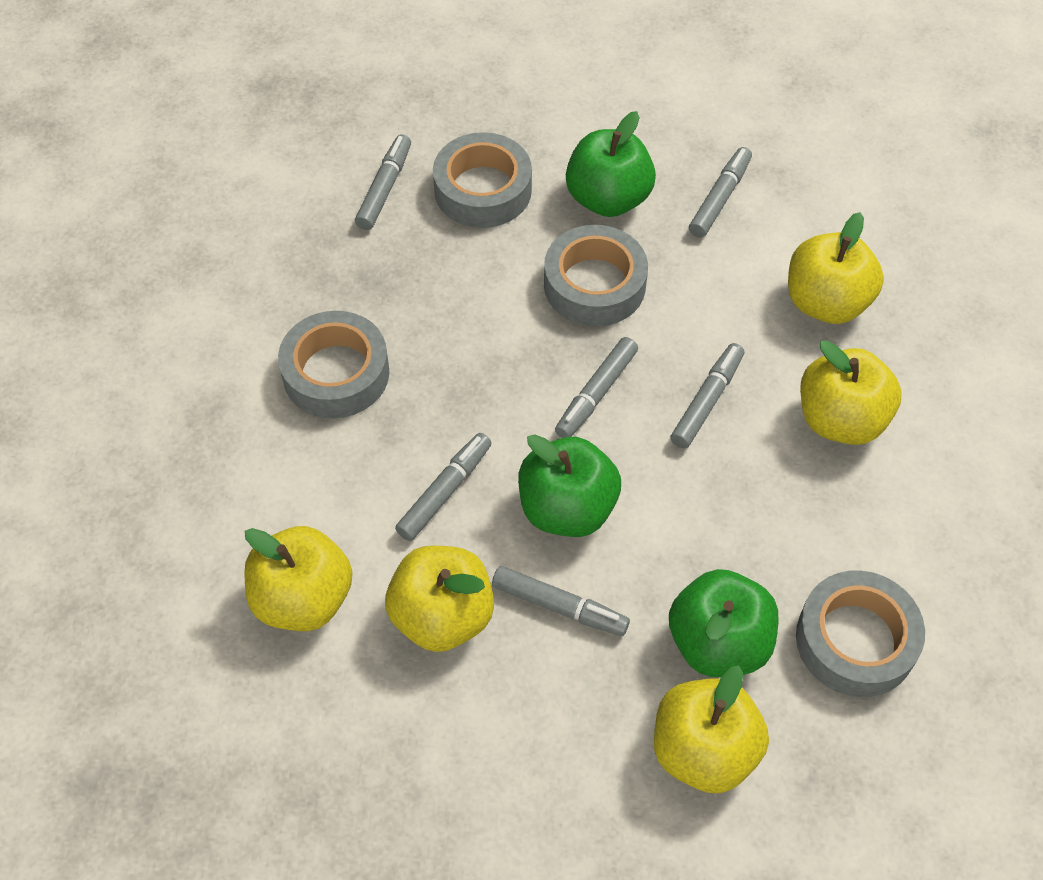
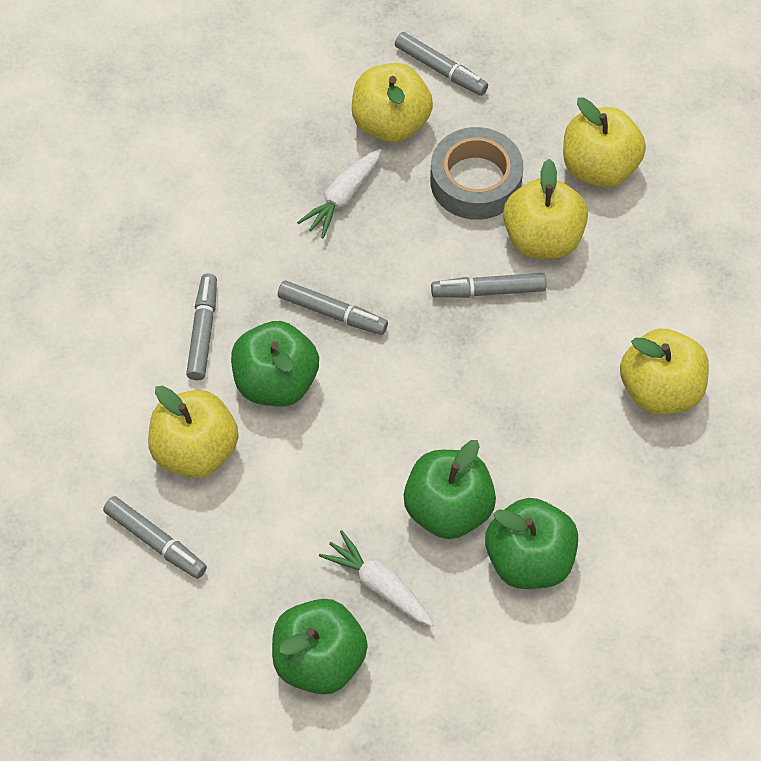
green apple: [518,434,621,537] [566,111,656,217] [669,569,779,677] = 3 -> [231,321,319,407] [272,599,368,695] [404,440,496,539] [485,498,578,589] = 4
grey marker: [355,134,411,230] [395,433,491,541] [492,566,630,636] [555,337,638,438] [670,343,744,449] [689,147,752,238] = 6 -> [103,496,207,579] [186,273,217,380] [278,281,388,335] [395,32,488,96] [431,273,546,298] = 5
grey tape: [278,311,389,418] [433,132,532,228] [544,225,648,326] [796,570,925,697] = 4 -> [430,127,523,220] = 1
white carrot: none = 0 -> [297,149,382,238] [319,530,434,627] = 2

